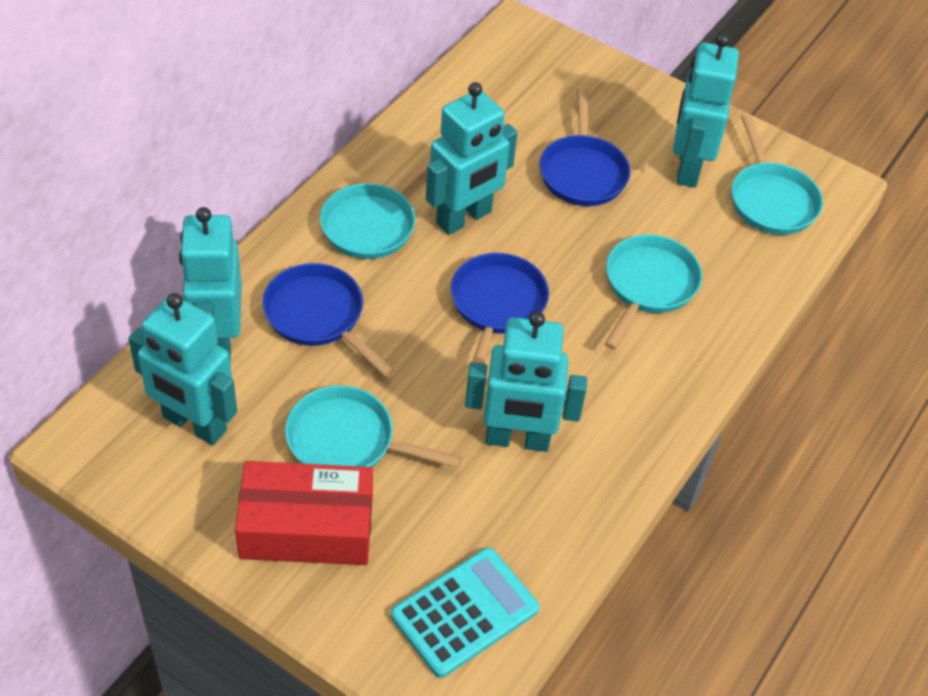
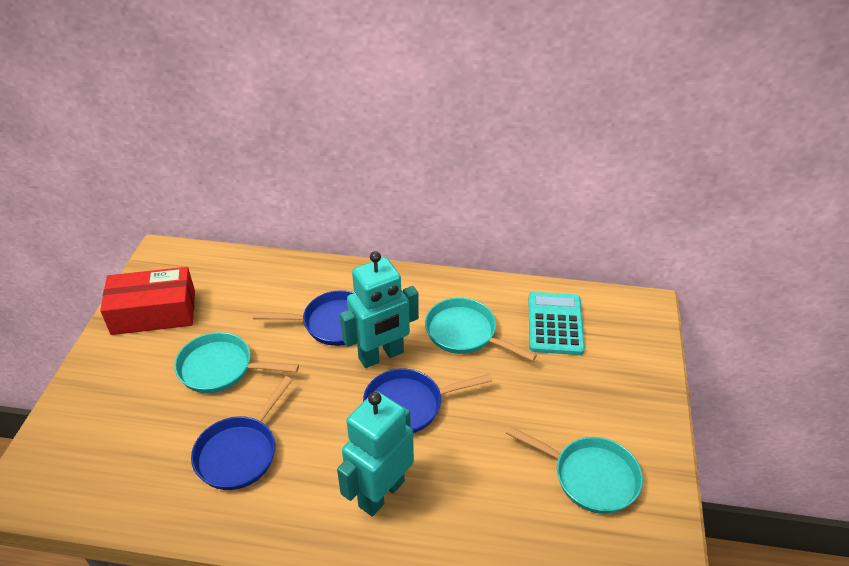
turquoise pan: [285,385,462,468] [320,153,431,259] [605,234,702,350] [731,114,823,235] = 4 -> [174,332,299,393] [425,298,537,361] [506,426,643,514] = 3
turquoise robot: [128,293,237,445] [179,207,242,362] [426,82,518,235] [465,311,587,452] [673,33,739,187] = 5 -> [337,391,414,517] [340,251,419,368] = 2

